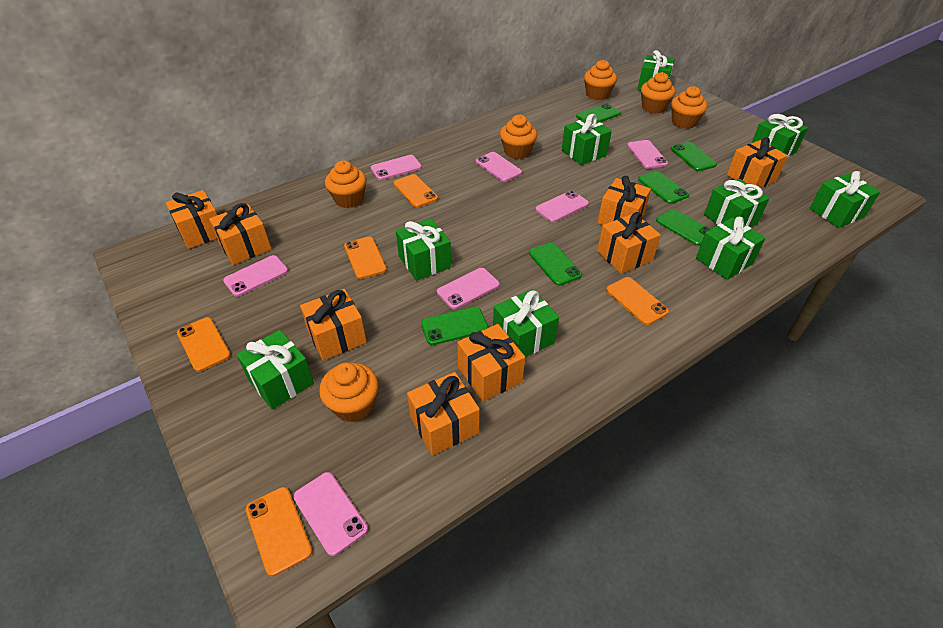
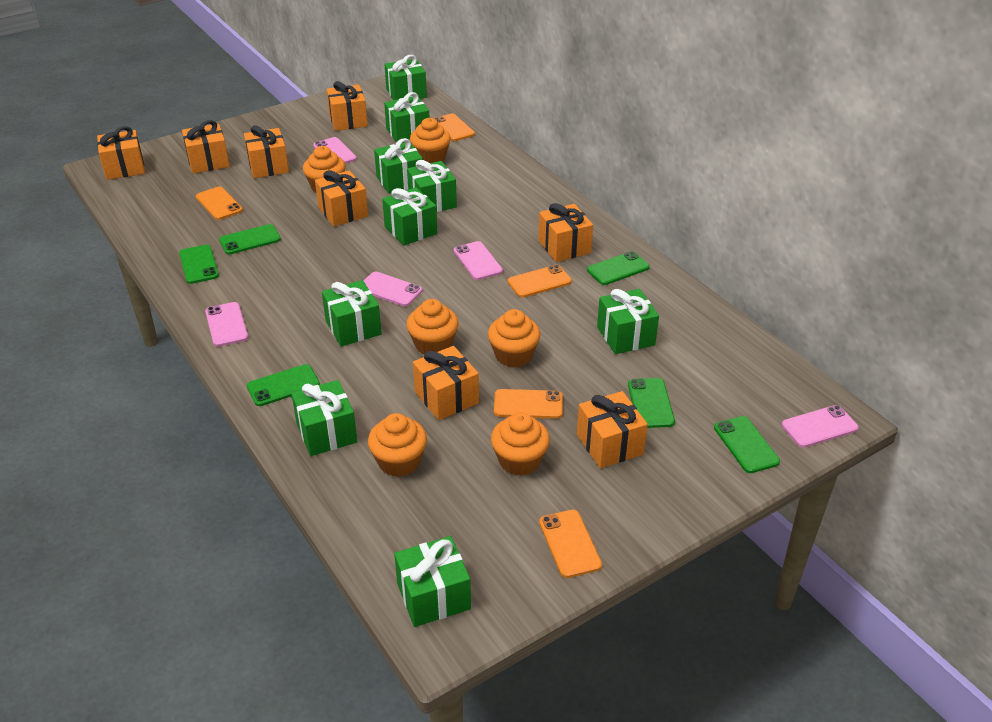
pink phone: [223,255,288,297] [293,472,368,556] [370,155,422,180] [437,268,500,309] [476,152,522,182] [535,190,589,222] [627,140,668,169] = 7 -> [205,302,248,347] [313,137,357,164] [364,272,422,306] [454,241,503,280] [782,405,859,448] = 5

